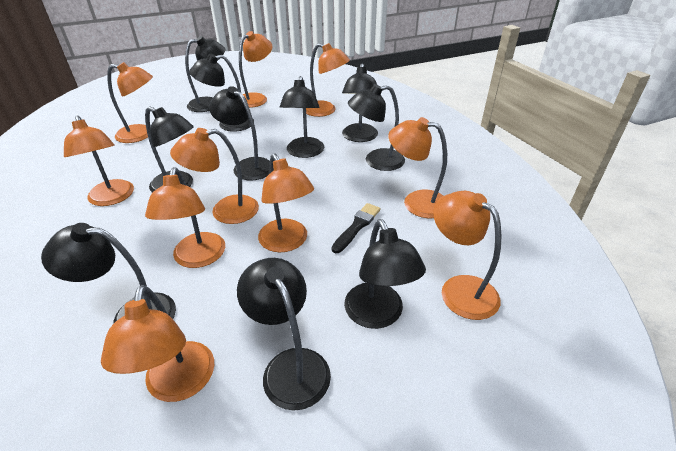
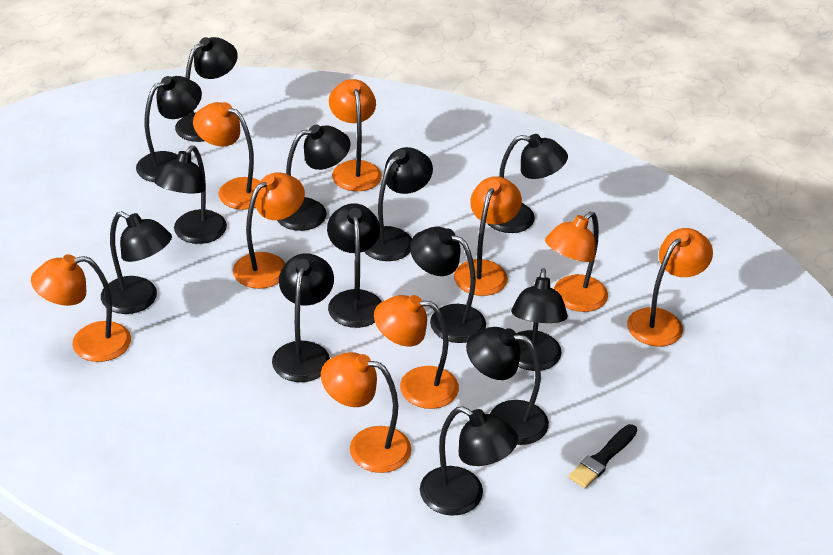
black lamp: [41,223,176,324] [145,107,194,193] [185,36,225,112] [189,54,254,132] [209,86,270,180] [237,258,331,410] [280,76,324,158] [342,64,378,142] [344,219,426,329] [348,84,405,171] = 10 -> [101,211,172,314] [136,76,202,182] [154,146,227,244] [175,37,238,142] [272,253,334,382] [277,125,351,231] [327,203,382,328] [364,147,433,261] [410,227,486,343] [420,406,518,516] [466,327,549,445] [488,134,568,233] [511,268,568,371] = 13
orange lamp: [64,116,134,206] [101,285,214,402] [107,62,153,143] [145,167,225,268] [170,128,259,224] [239,31,273,108] [258,154,314,252] [306,43,350,117] [388,117,447,218] [433,191,501,320] = 10 -> [31,254,131,362] [193,102,260,210] [233,172,305,289] [321,352,412,473] [329,79,382,191] [374,295,459,409] [454,176,522,296] [545,212,608,312] [627,228,713,347] = 9

